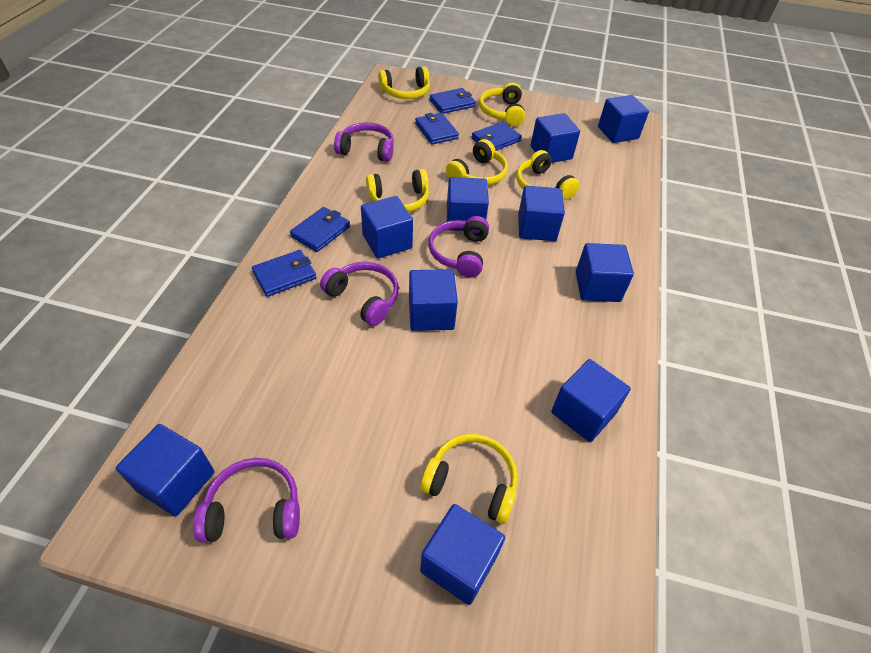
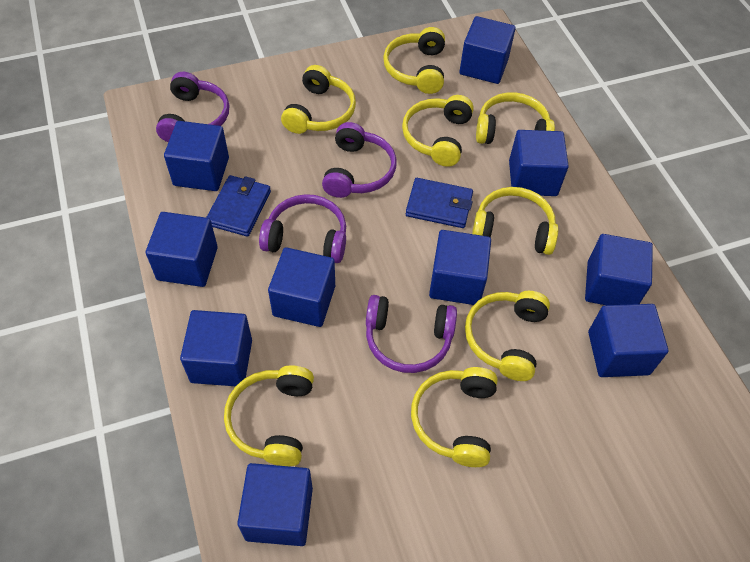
blue wallet: [252,250,317,297] [290,207,350,252] [415,113,459,145] [430,88,476,114] [472,122,522,151] = 5 -> [206,175,271,237] [406,178,473,228] = 2
yellow headphones: [366,169,429,212] [378,66,430,99] [420,434,518,524] [446,139,508,185] [479,83,525,126] [516,150,580,200] = 6 -> [224,365,314,466] [281,65,356,134] [383,27,445,94] [402,95,474,167] [411,367,498,467] [465,291,550,381] [472,187,558,255] [476,92,555,144] = 8

